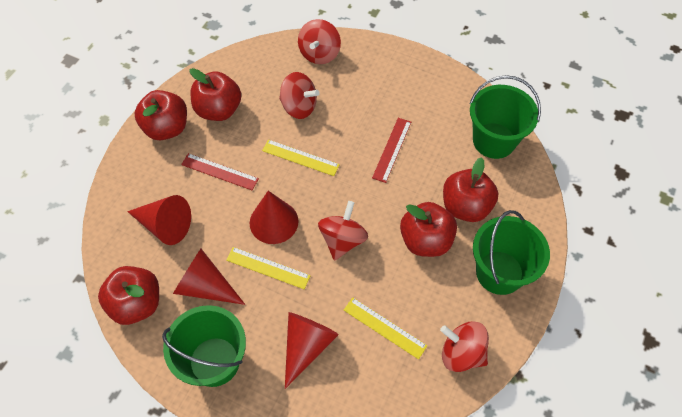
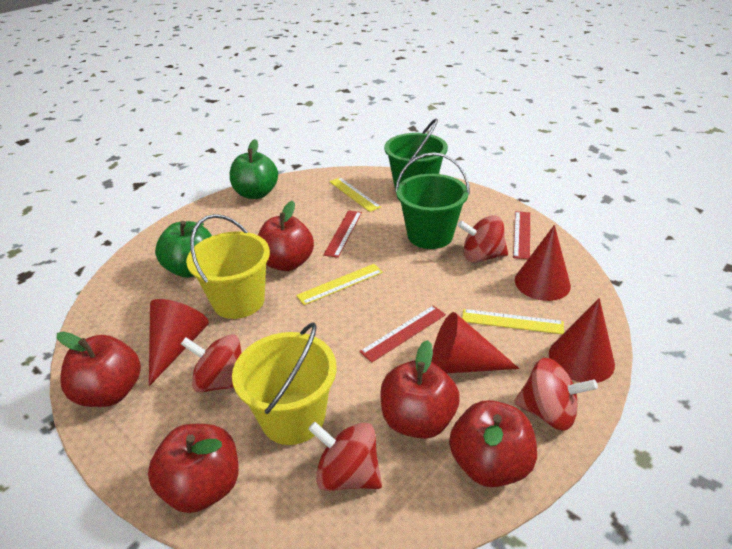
green apple: none = 0 -> [155,221,212,278] [230,139,278,199] = 2
green bucket: [162,305,246,387] [469,75,541,159] [473,210,550,295] = 3 -> [384,119,448,188] [395,152,470,249] = 2
red ruler: [181,153,259,190] [372,118,411,183] = 2 -> [323,210,362,258] [359,306,446,363] [513,211,530,260] = 3
yellow bucket: none = 0 -> [186,214,270,319] [232,322,337,445] = 2

